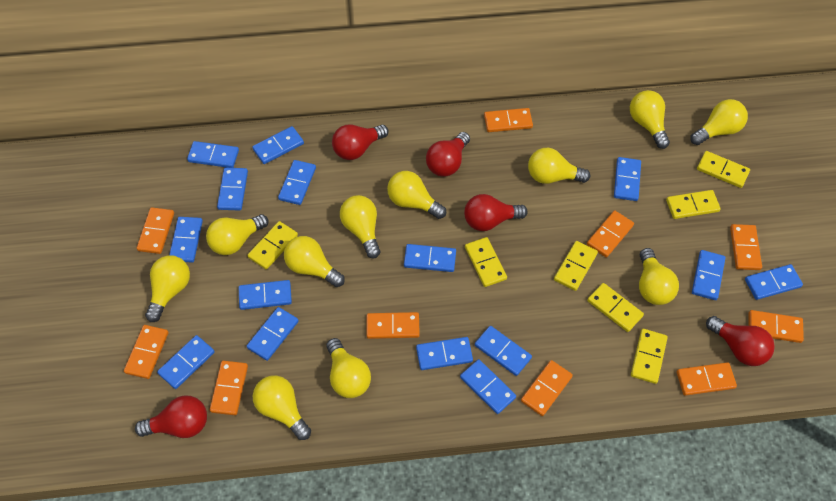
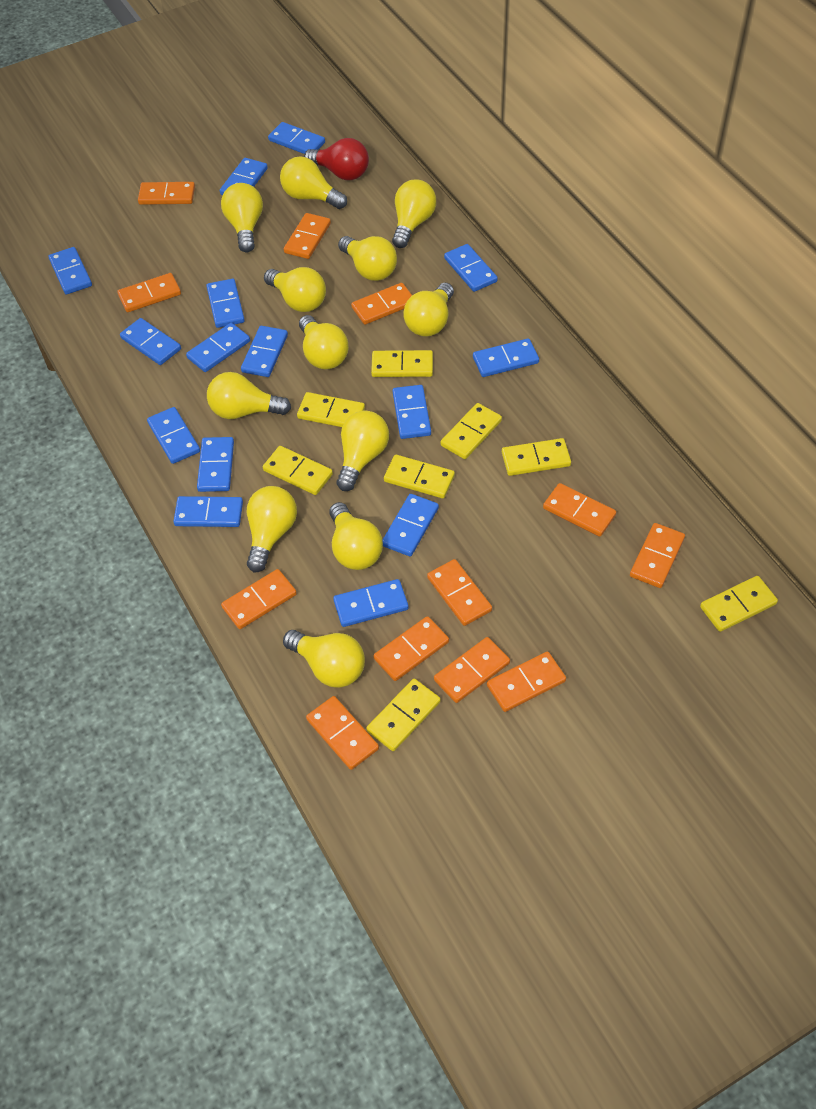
orange domino: [124,325,168,379] [137,207,174,254] [210,361,248,415] [366,312,420,339] [484,108,533,132] [521,360,573,416] [587,210,634,257] [677,362,737,396] [730,224,762,270] [749,310,804,343] = 10 -> [117,273,181,312] [138,182,195,205] [221,569,297,629] [284,213,331,259] [306,696,379,770] [351,283,412,325] [373,616,449,681] [427,559,492,626] [434,637,510,703] [487,651,566,712] [543,483,616,537] [630,523,685,588] = 12
red light bulb: [135,395,207,438] [332,124,388,160] [426,132,470,177] [464,194,528,231] [706,316,775,366] = 5 -> [304,138,369,180] = 1
yellow domino: [247,221,298,269] [465,237,507,287] [554,241,598,291] [587,283,644,332] [631,329,668,384] [666,190,721,219] [697,151,750,188] = 7 -> [263,446,333,495] [297,392,365,427] [367,679,441,751] [371,350,433,377] [384,455,455,498] [440,403,502,459] [502,438,571,476] [700,576,778,632] = 8
yellow light bulb: [145,255,190,322] [206,214,269,255] [253,376,311,440] [284,236,345,287] [326,338,371,398] [340,195,381,258] [387,171,446,219] [528,148,590,184] [630,90,670,149] [639,248,679,305] [690,99,748,145] = 11 -> [207,372,291,419] [221,183,263,252] [247,486,297,572] [264,267,326,312] [280,156,347,209] [283,630,365,688] [299,315,349,369] [329,502,383,570] [337,410,389,491] [338,236,397,281] [392,180,436,248] [403,283,454,337] = 12

